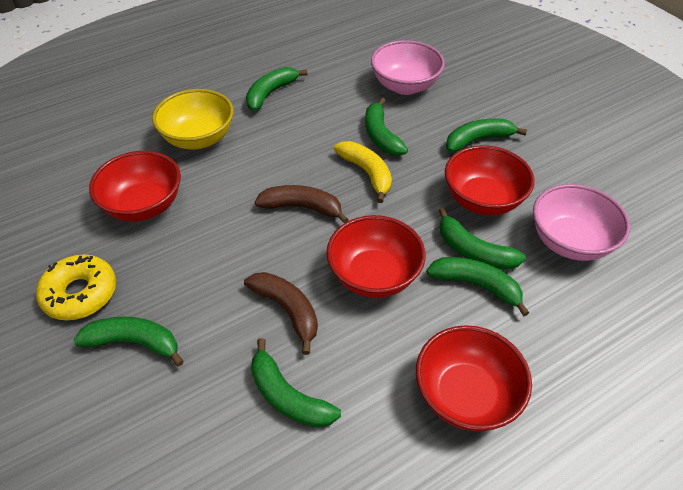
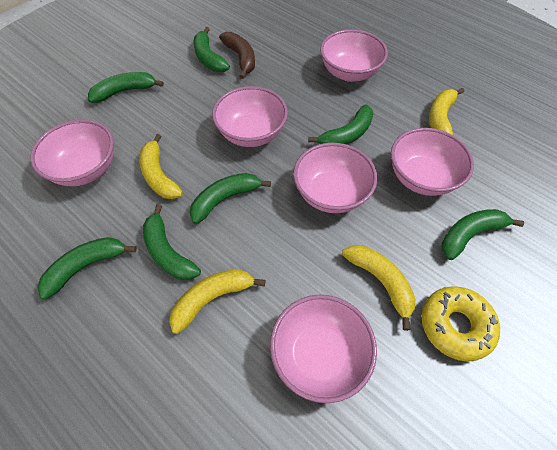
brown banana: [244,272,318,355] [255,185,349,223] = 2 -> [219,32,255,79] = 1
pink bowl: [371,40,445,95] [533,184,630,261] = 2 -> [30,120,114,186] [212,86,288,147] [270,295,377,403] [293,143,377,213] [320,29,388,82] [391,128,474,196] = 6
red bowl: [89,151,181,222] [326,215,426,298] [416,325,532,431] [445,145,535,215] = 4 -> none = 0
yellow banana: [334,141,392,203] = 1 -> [139,134,183,199] [169,269,266,334] [342,245,415,331] [429,88,464,135] = 4
yellow bowl: [152,89,234,150] = 1 -> none = 0

